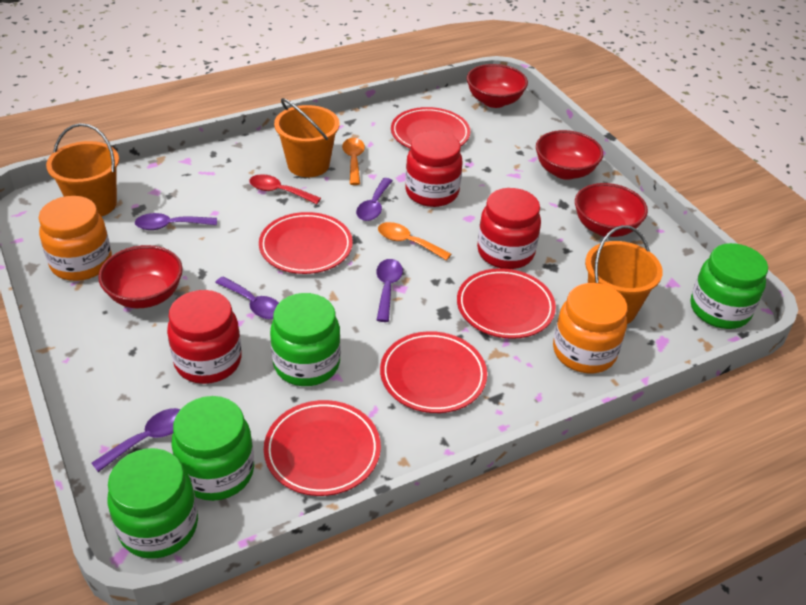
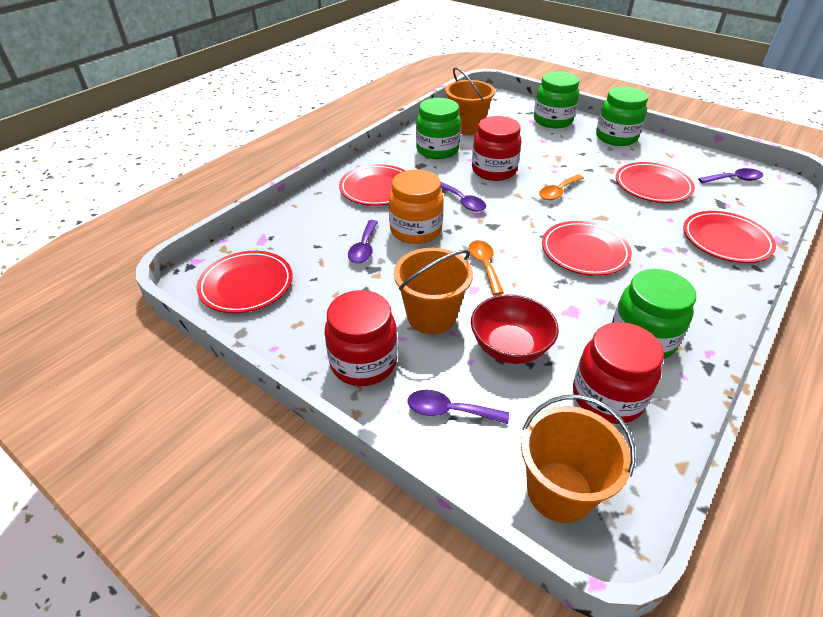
orange jar: [39,196,112,281] [553,283,627,373] = 2 -> [389,170,444,244] = 1
purple spoon: [92,408,180,472] [135,213,217,230] [215,276,279,320] [356,178,393,221] [376,259,403,322] = 5 -> [348,220,378,263] [407,390,509,424] [441,182,486,212] [698,168,763,183] = 4
red bowl: [98,245,183,308] [467,64,528,108] [536,130,603,180] [575,183,648,237] = 4 -> [471,294,559,364] = 1
red spoon: [249,174,321,204] = 1 -> none = 0

